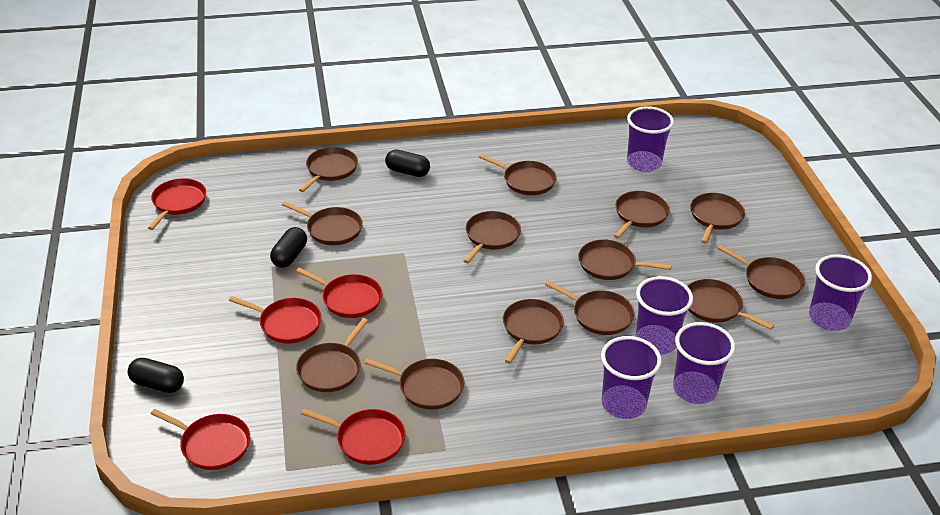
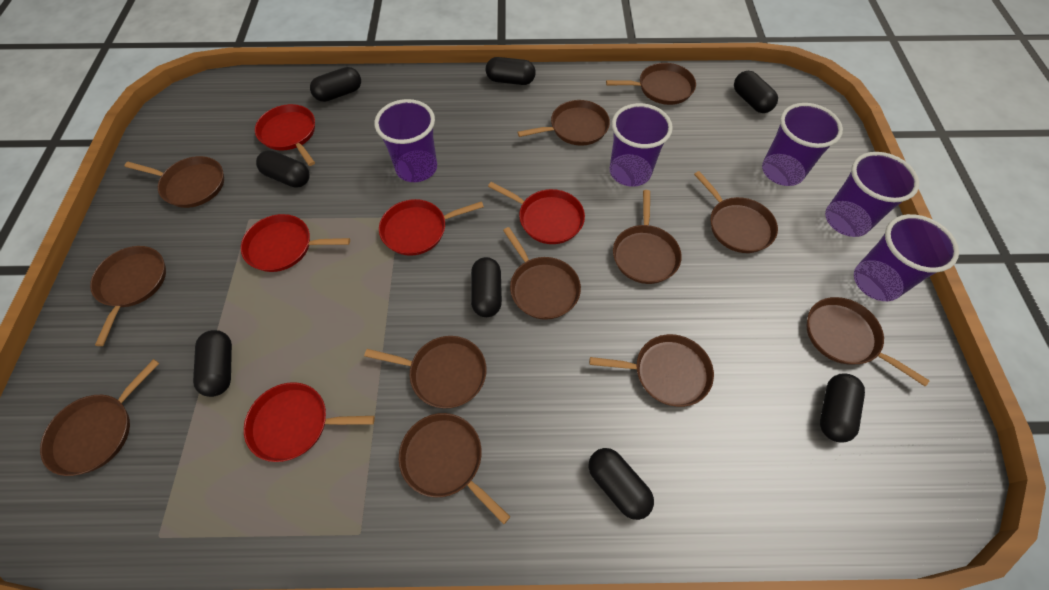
black capsule: [128,358,184,393] [270,227,307,268] [385,150,430,177] = 3 -> [193,330,232,397] [256,150,310,188] [310,67,361,102] [471,257,502,317] [486,57,536,85] [588,448,654,520] [734,71,778,113] [820,373,865,442] = 8
brown pan: [282,201,363,245] [296,318,368,392] [299,147,358,192] [364,358,465,410] [464,211,521,263] [479,154,557,195] [503,299,564,364] [545,281,635,335] [578,240,672,280] [614,191,670,239] [688,279,774,330] [691,193,745,244] [718,245,805,299] = 13 -> [40,359,160,476] [90,246,166,346] [124,156,224,208] [364,336,487,408] [399,413,510,524] [503,227,581,320] [518,100,610,146] [589,334,714,407] [606,63,696,105] [613,190,682,284] [694,171,778,253] [806,297,930,386] = 12

